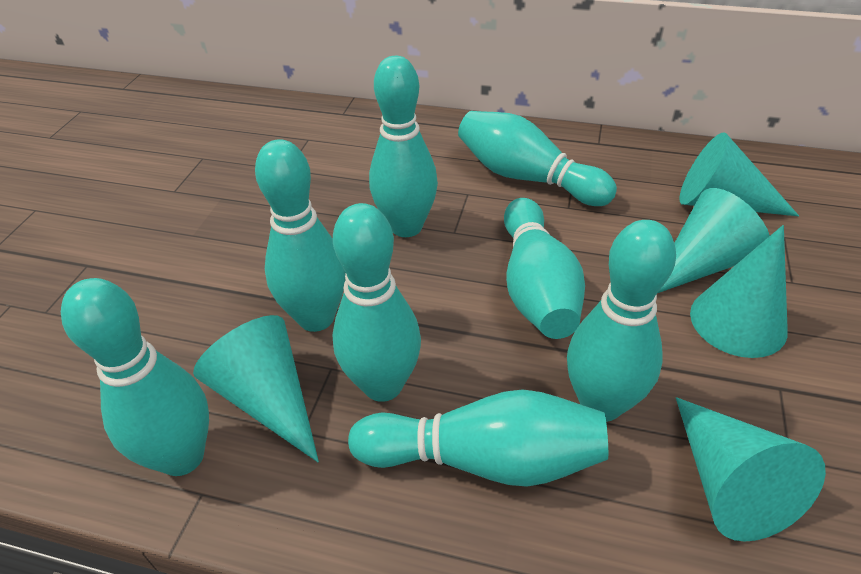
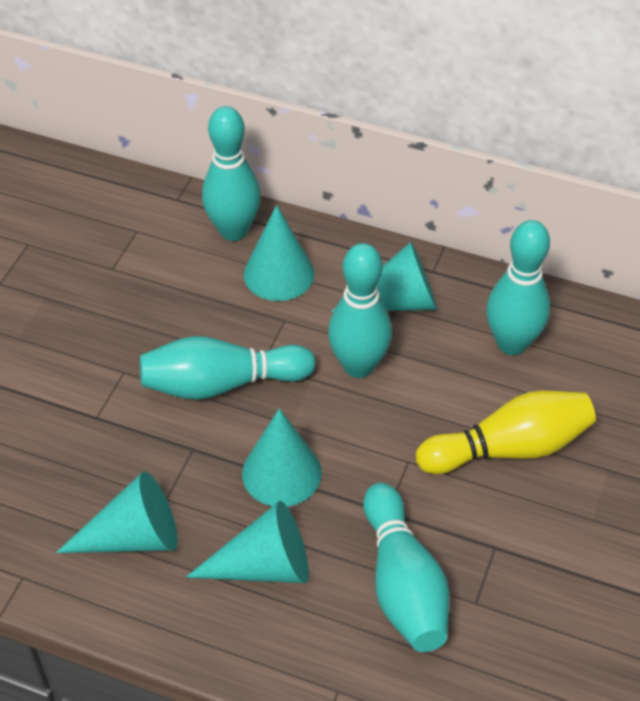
turquoise bowling pin: [61,278,209,476] [255,139,346,332] [332,203,421,402] [348,389,608,487] [369,56,438,237] [458,111,617,206] [504,198,585,339] [567,220,676,422] = 8 -> [140,336,316,400] [202,106,261,241] [328,243,392,378] [363,483,450,652] [486,220,550,355] = 5
yellow bowling pin: none = 0 -> [416,391,596,474] = 1

